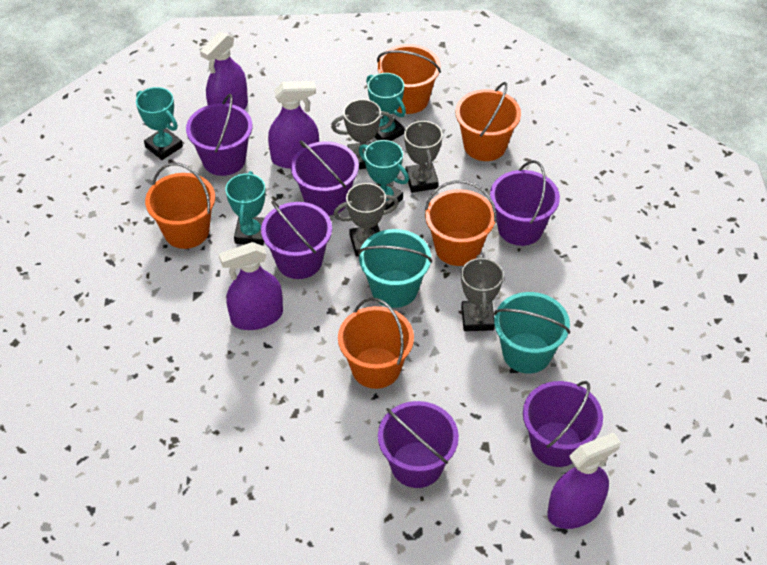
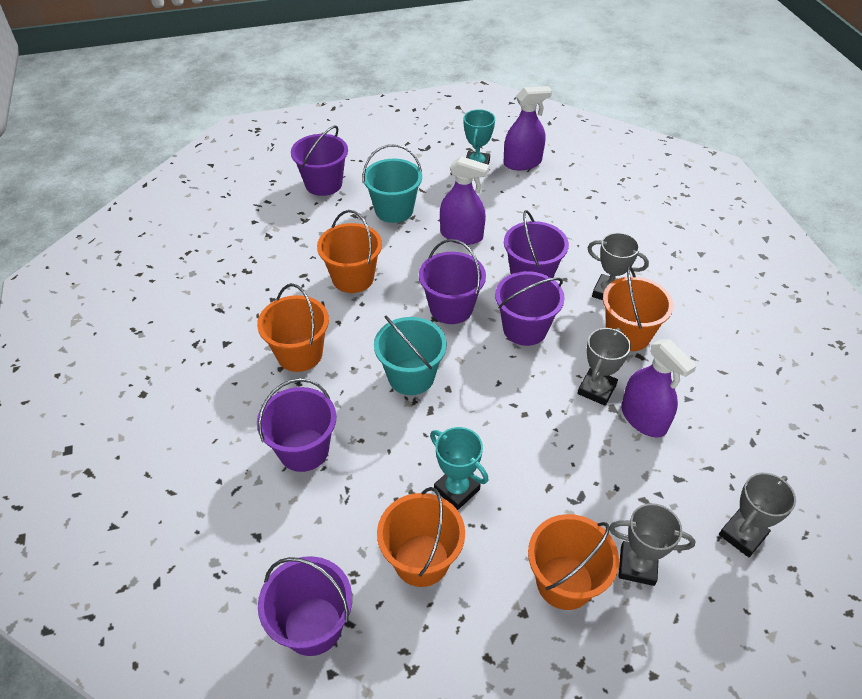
purple spray bottle: [200,32,248,110] [219,242,283,330] [268,81,319,168] [547,432,621,529] = 4 -> [440,156,489,245] [503,86,552,170] [621,339,697,438] = 3
turquoise trophy: [136,87,183,160] [225,171,266,246] [359,140,409,210] [366,73,406,141] = 4 -> [430,427,489,510] [464,109,495,165] = 2

